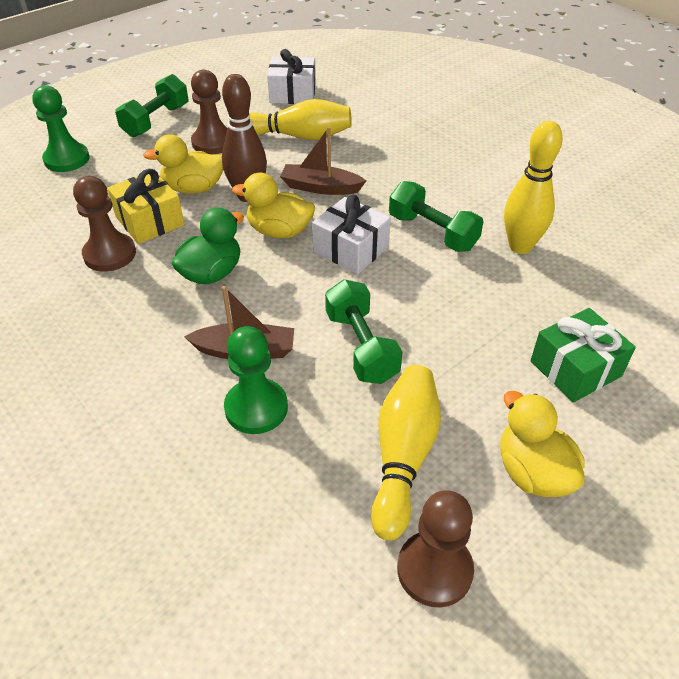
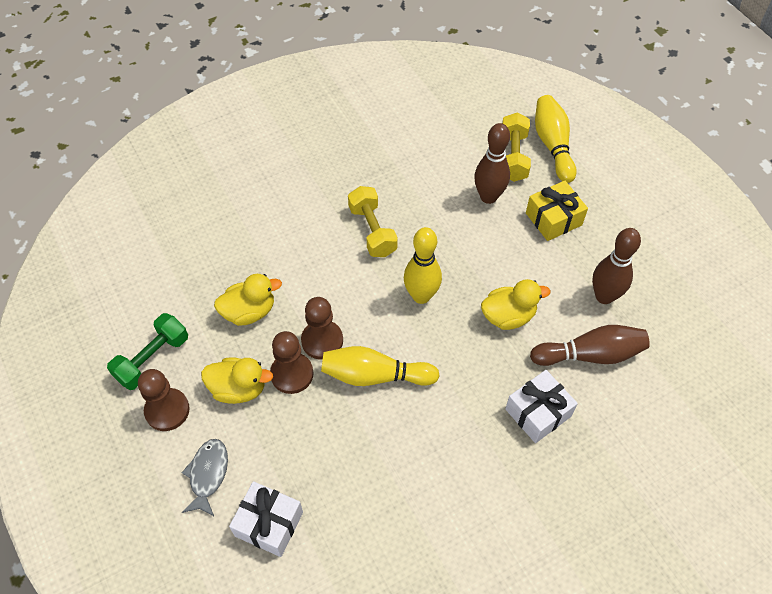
brown boat: [184,286,294,359] [280,127,366,195] = 2 -> none = 0
brown bowling pin: [222,74,267,202] = 1 -> [474,123,510,204] [530,325,650,366] [592,228,641,304] = 3
green duck: [172,207,244,284] = 1 -> none = 0
green dumbbell: [115,74,188,137] [325,279,402,384] [389,181,484,252] = 3 -> [107,313,188,390] = 1
green gift: [530,308,636,402] = 1 -> none = 0
green pawn: [32,85,90,172] [224,326,288,434] = 2 -> none = 0
grey fish: none = 0 -> [181,439,228,516] = 1
yellow dumbbell: none = 0 -> [348,186,398,257] [502,113,531,182] = 2

